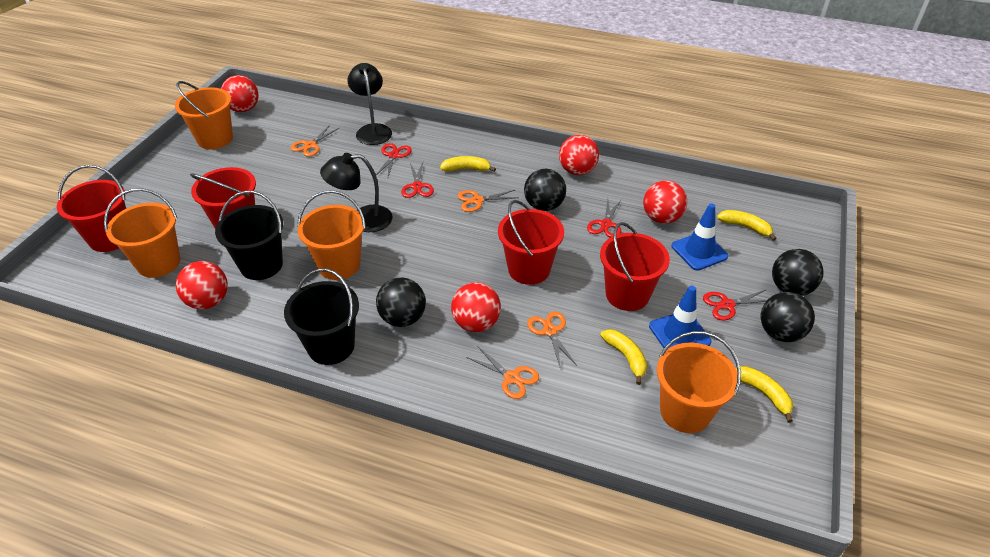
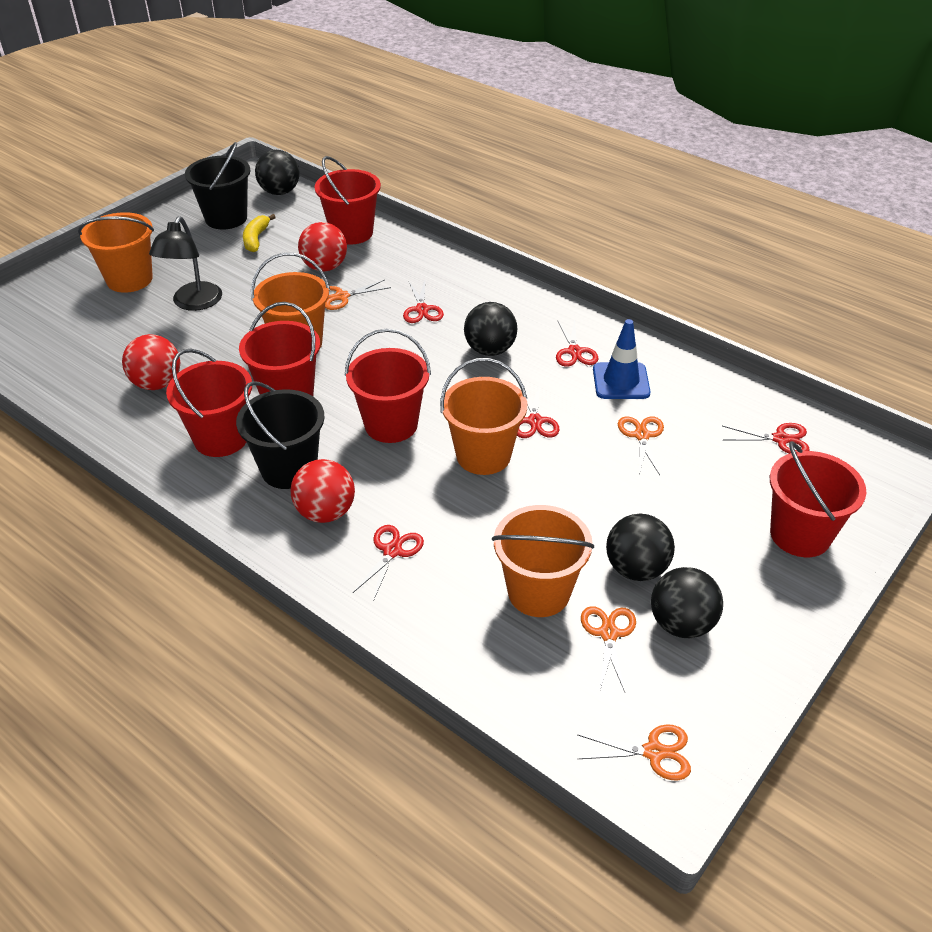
black lamp: [320,153,393,232] [347,63,392,145] = 2 -> [149,216,222,311] = 1
blue traffic cone: [649,286,711,348] [672,203,728,270] = 2 -> [593,319,651,399] = 1
red ball: [176,261,228,309] [221,75,259,112] [451,282,501,332] [559,135,599,175] [643,180,687,224] = 5 -> [122,334,180,390] [290,459,355,523] [298,222,347,271] = 3
red bucket: [57,165,126,252] [190,167,256,228] [498,200,564,285] [600,222,670,311] = 4 -> [166,349,252,457] [239,302,320,396] [315,156,381,245] [344,329,431,443] [770,441,866,557] = 5
red scissors: [376,143,412,177] [401,162,434,198] [587,199,622,238] [703,290,767,320] = 4 -> [353,525,424,601] [403,281,444,323] [517,384,560,438] [556,319,599,367] [722,423,809,454] = 5
yellow banana: [440,156,496,172] [600,329,647,385] [717,210,777,241] [736,366,793,423] = 4 -> [243,214,276,253] = 1

